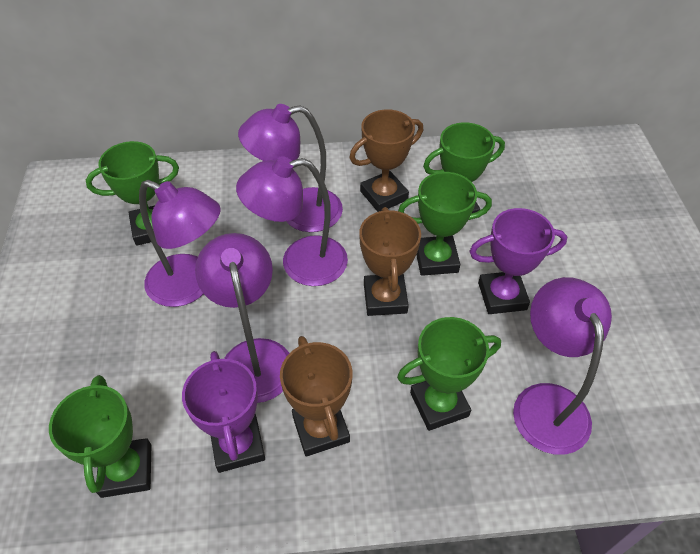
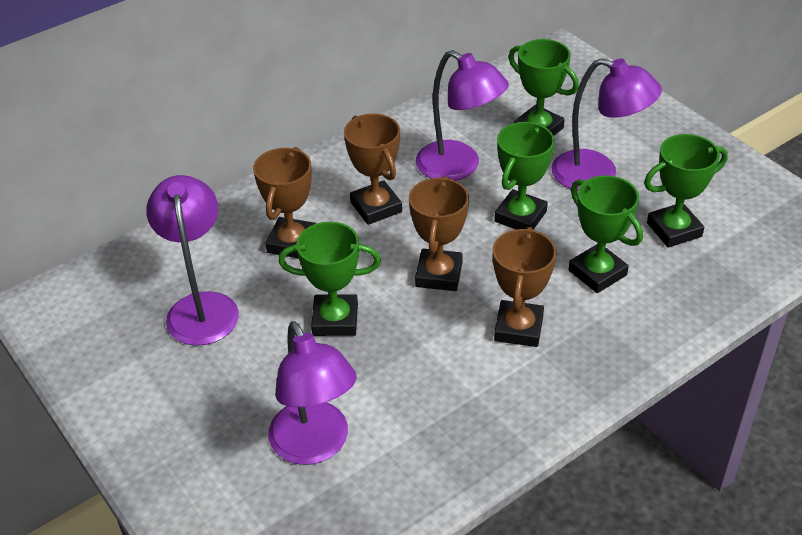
brown trophy: [280,336,352,457] [350,109,423,212] [359,207,421,316] = 3 -> [253,147,316,258] [344,113,402,225] [409,176,469,291] [493,227,556,347] = 4
purple lamp: [139,180,221,307] [195,233,289,403] [236,156,348,286] [238,104,343,232] [513,277,612,455] = 5 -> [146,175,239,346] [268,321,357,465] [416,50,509,181] [552,58,662,191] = 4
purple trophy: [182,351,265,473] [469,208,567,314] = 2 -> none = 0

